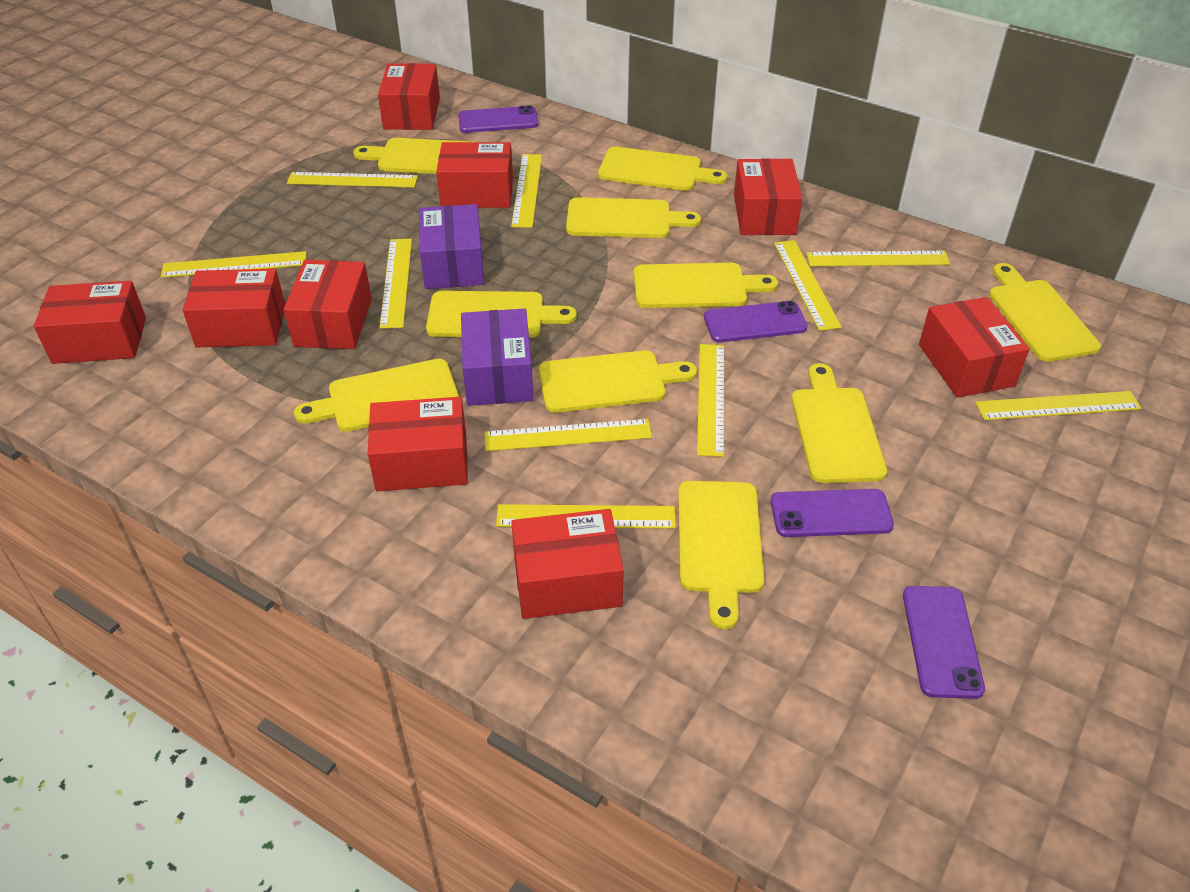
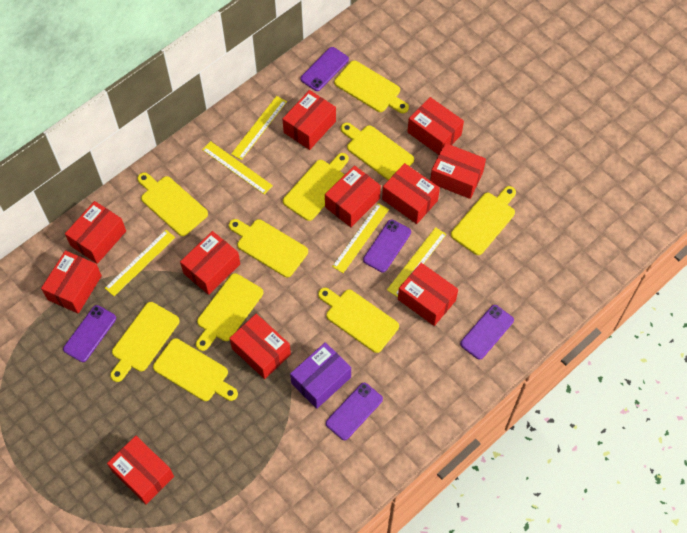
purple box: [419,204,484,289] [461,309,534,406] = 2 -> [290,342,351,409] = 1
purple phone: [458,105,538,133] [704,301,807,342] [770,489,894,537] [903,586,985,699] = 4 -> [63,305,116,362] [300,47,349,91] [326,383,383,440] [363,219,411,272] [460,305,514,360] = 5
red box: [34,281,146,364] [182,269,285,347] [284,260,372,349] [368,397,468,491] [378,63,440,130] [436,142,513,208] [511,509,624,619] [734,158,802,235] [919,297,1030,398] = 9 -> [41,250,102,314] [65,201,126,264] [107,436,174,504] [180,231,240,295] [229,314,291,379] [282,90,336,150] [325,165,381,227] [382,163,440,224] [398,263,458,326] [407,97,464,155] [430,143,486,199] = 11
yellow ruler: [161,251,306,278] [287,172,418,188] [380,239,412,329] [484,419,652,451] [496,504,676,528] [511,154,542,228] [697,344,724,457] [774,240,842,331] [807,251,950,266] [975,391,1142,420] = 10 -> [105,230,176,296] [202,141,273,195] [231,96,287,160] [332,203,389,273] [387,227,447,297] = 5

